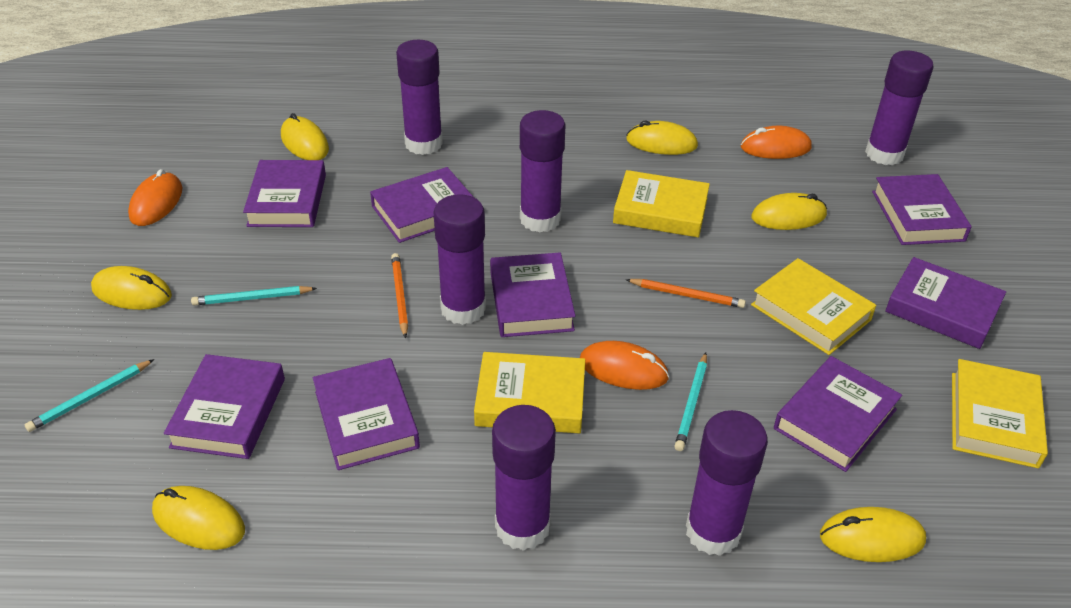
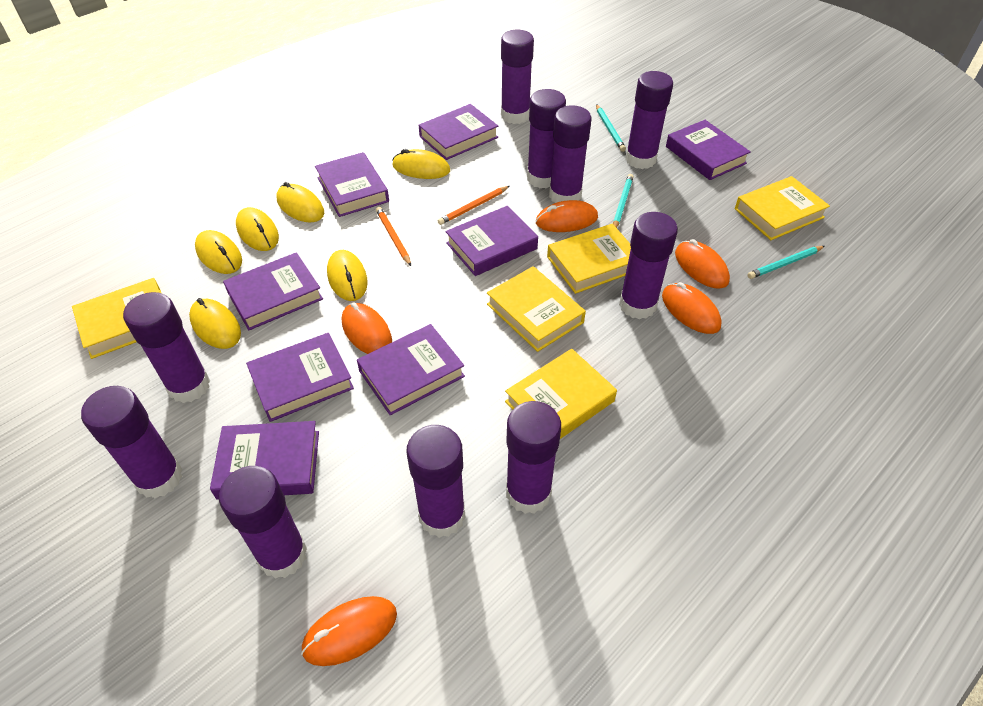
orange mouse: [128,169,182,226] [580,341,669,390] [741,126,812,159] = 3 -> [301,596,397,666] [342,303,392,354] [536,200,598,232] [662,282,722,334] [675,239,730,289] = 5
purple glue stick: [396,40,443,155] [433,194,486,325] [492,405,556,551] [520,110,566,233] [686,410,768,556] [865,51,934,165] = 6 -> [81,386,183,498] [123,292,210,403] [219,466,307,579] [407,425,465,538] [501,30,534,124] [506,401,561,514] [527,89,566,188] [549,105,592,203] [619,212,678,319] [625,71,673,169] = 10
yellow book: [474,352,585,433] [613,170,710,238] [751,258,876,355] [952,359,1048,468] = 4 -> [72,278,161,359] [487,266,586,352] [505,349,617,439] [547,224,631,294] [735,176,830,240] = 5

